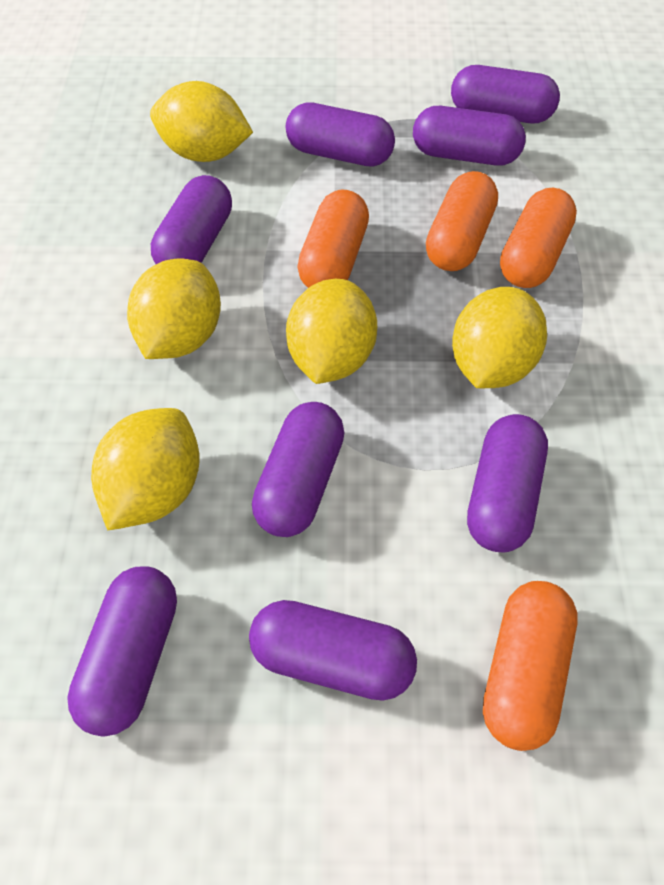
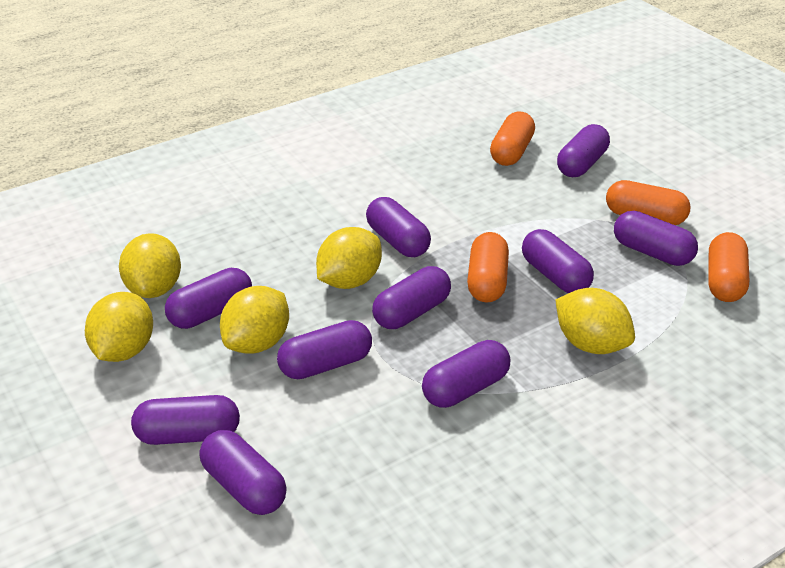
purple capsule: [67,566,177,737] [151,175,232,264] [249,600,417,701] [252,402,344,537] [286,102,395,166] [413,106,526,166] [451,65,560,123] [467,414,548,552] = 8 -> [131,395,240,445] [165,268,252,329] [199,430,287,515] [277,320,372,379] [366,197,431,257] [372,266,451,329] [422,340,510,408] [522,229,594,293] [557,124,610,177] [614,211,698,266] = 10

